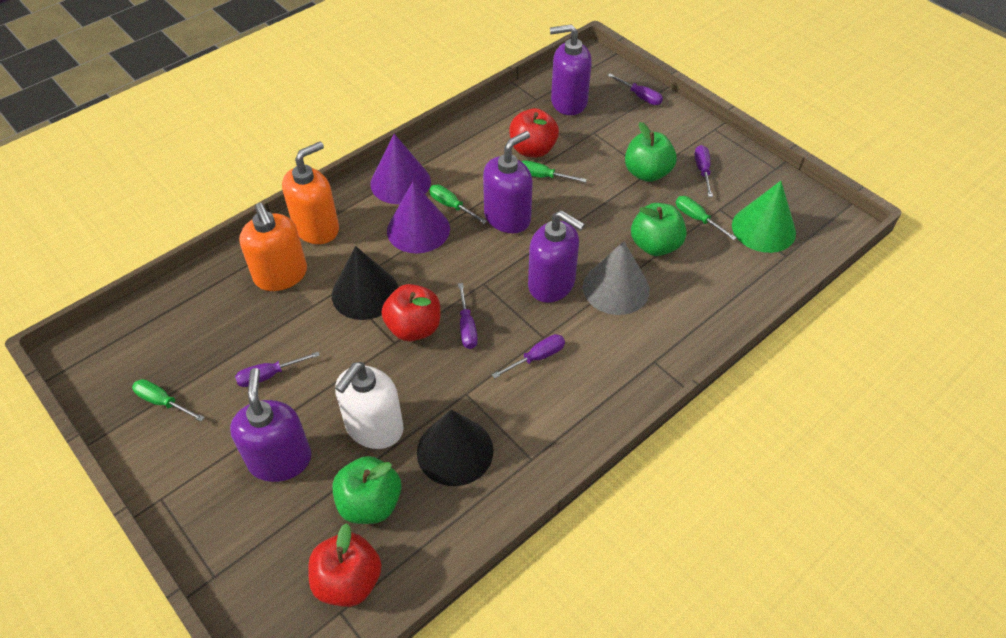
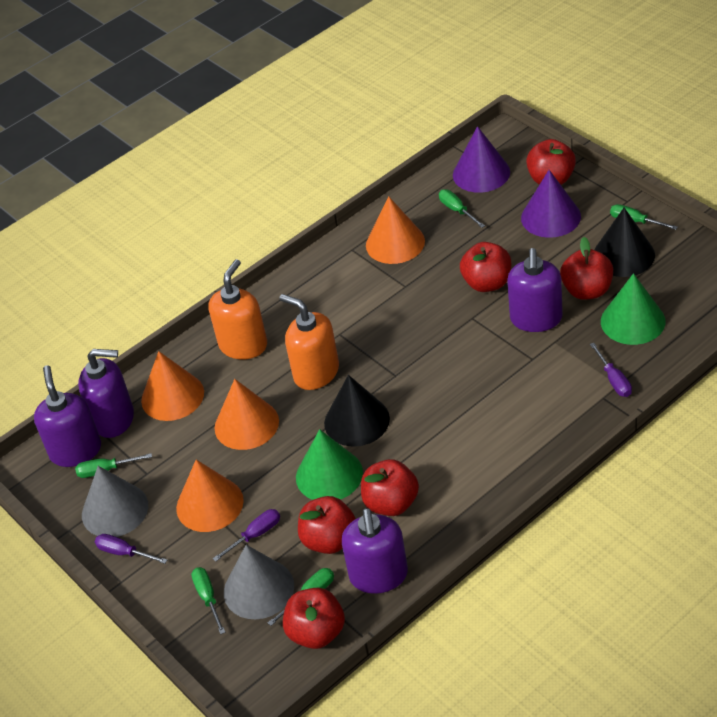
green apple: [332,456,401,524] [625,122,677,182] [631,203,687,256] = 3 -> none = 0
green cone: [732,181,796,253] = 1 -> [296,429,363,500] [601,273,666,345] = 2
green screwdriver: [132,379,205,422] [429,185,487,224] [521,160,587,183] [676,196,736,240] = 4 -> [75,453,152,478] [191,567,226,634] [268,568,334,626] [439,189,485,228] [610,204,678,230] = 5
grey cone: [583,241,650,315] = 1 -> [82,466,148,537] [224,545,294,619] = 2
orange cone: none = 0 -> [141,351,204,421] [176,460,244,532] [215,379,279,450] [366,197,425,264] = 4
purple screwdriver: [235,352,320,387] [458,283,478,349] [492,334,565,378] [608,74,663,105] [695,145,713,197] = 5 -> [95,534,167,564] [213,509,280,562] [590,343,632,397] = 3
red apple: [308,523,382,607] [382,284,440,341] [509,108,559,158] = 3 -> [283,588,345,649] [298,496,356,554] [361,459,419,516] [460,242,511,292] [526,139,576,185] [560,237,613,300] = 6
white soap dispenser: [335,362,404,449] = 1 -> none = 0

